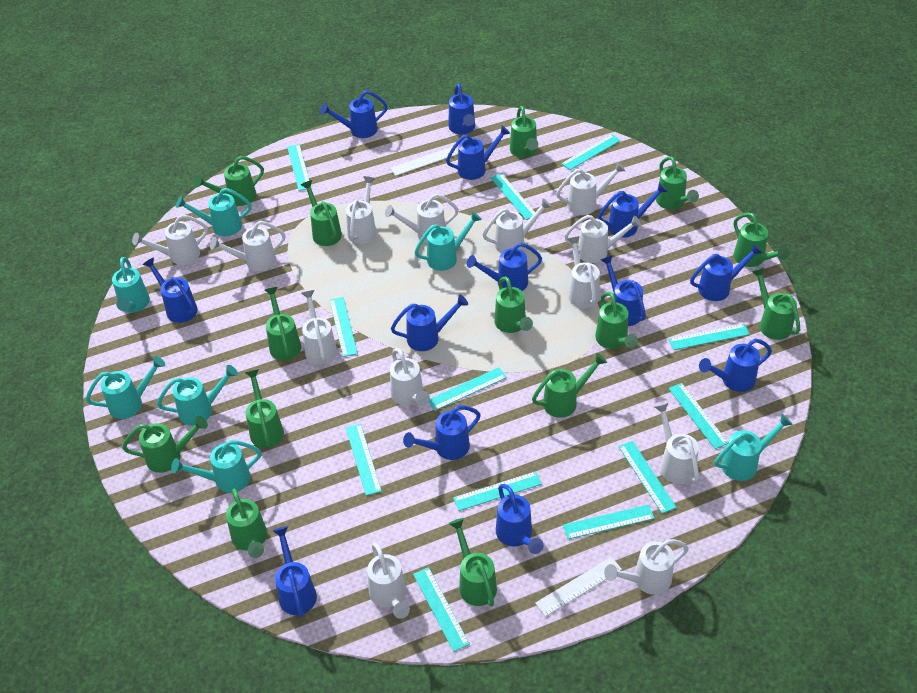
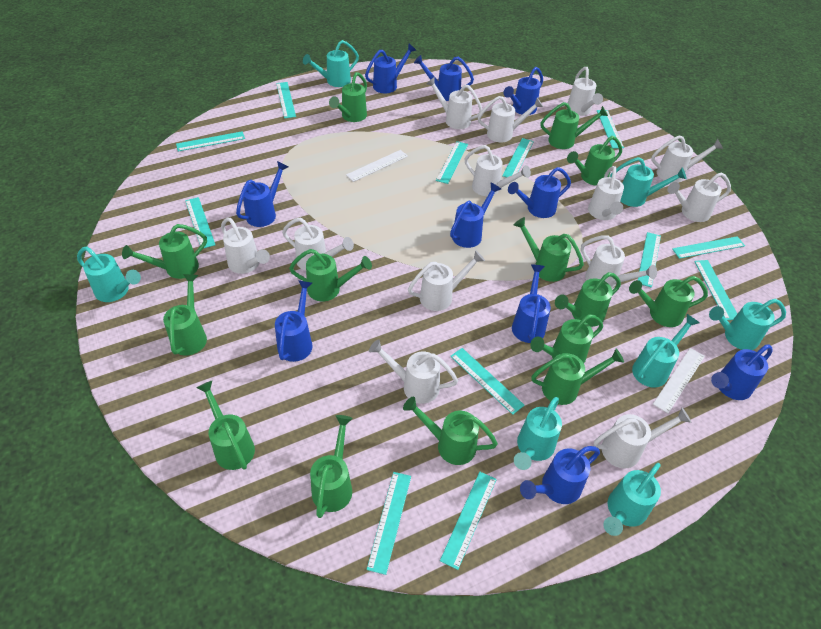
blue watering can: [142,257,198,323] [272,526,317,617] [320,90,388,138] [391,294,468,351] [403,405,481,460] [446,126,510,180] [448,83,475,134] [467,243,542,291] [496,484,544,554] [598,182,668,238] [601,255,646,326] [690,244,763,301] [699,339,772,392] = 13 -> [236,161,288,227] [275,280,312,362] [365,43,416,93] [414,55,474,101] [450,183,501,248] [503,67,543,115] [508,167,571,218] [512,264,551,343] [520,446,600,504] [711,345,772,400] = 10

